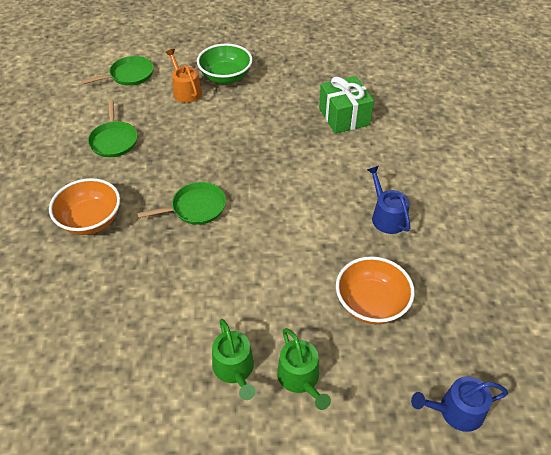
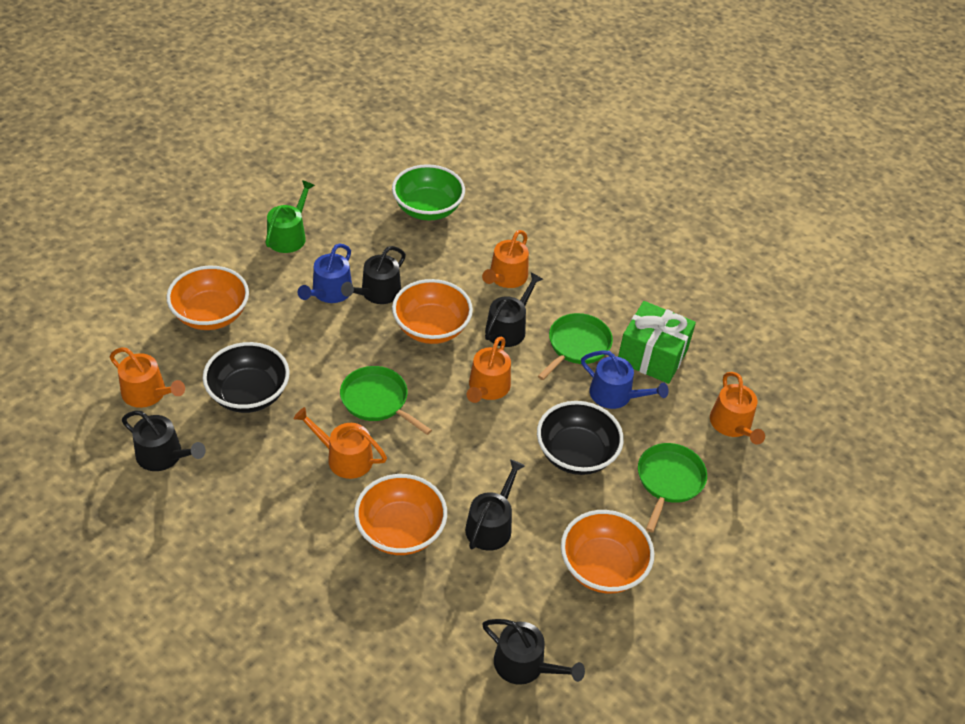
black bowl: none = 0 -> [203,342,290,413] [537,401,624,475] = 2
black watering can: none = 0 -> [122,411,206,471] [341,246,406,304] [465,459,525,551] [482,619,585,685] [485,272,543,347] = 5
green watering can: [212,319,256,400] [277,328,331,410] = 2 -> [265,180,315,253] = 1
orange bowl: [49,178,120,235] [336,256,415,324] = 2 -> [166,266,249,330] [354,474,447,555] [392,279,473,344] [561,510,654,593] = 4
orange watering can: [165,49,202,103] = 1 -> [110,347,185,408] [294,407,387,479] [467,337,511,403] [482,230,529,288] [710,372,765,445] = 5

